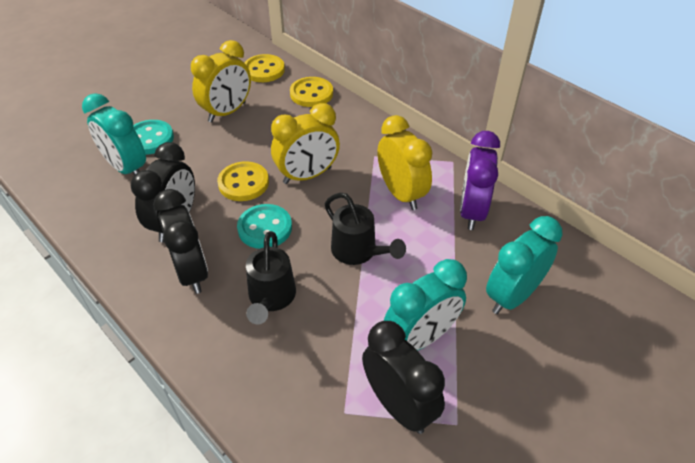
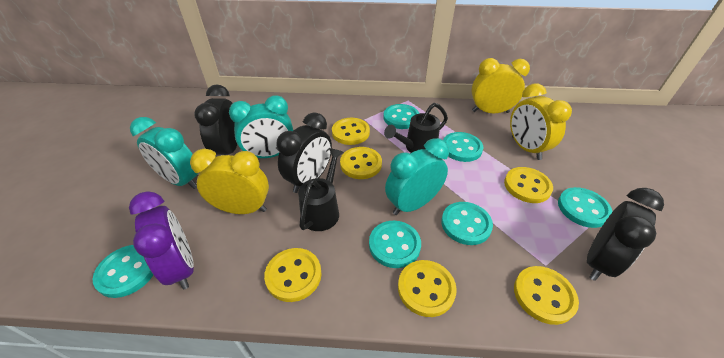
turquoise button: [133,120,174,155] [237,204,292,249] = 2 -> [92,245,153,298] [369,221,421,268] [383,104,420,129] [441,202,493,245] [443,132,483,162] [558,187,613,228] = 6
yellow button: [217,161,269,201] [244,54,285,82] [290,77,333,107] = 3 -> [264,248,322,302] [332,118,370,145] [340,147,382,179] [398,260,457,317] [504,167,553,203] [514,266,579,325] = 6

